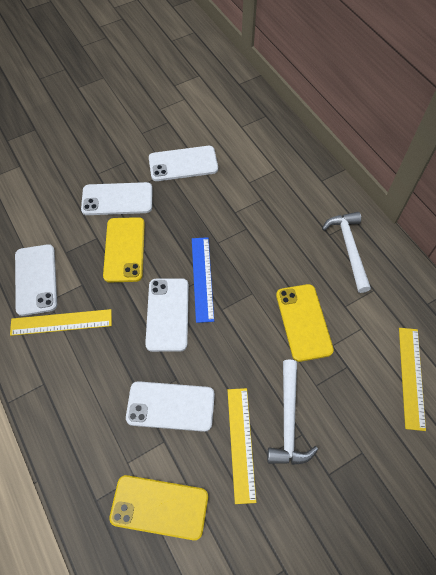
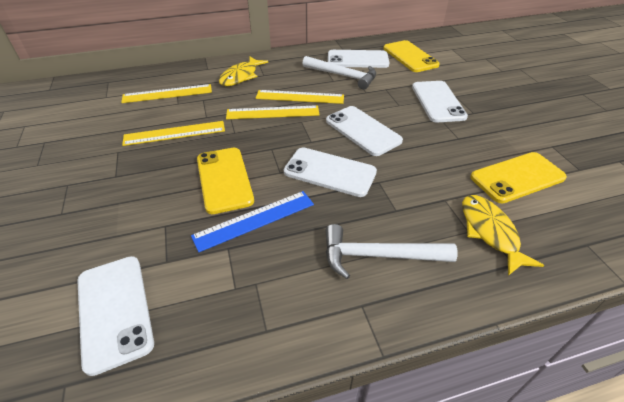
yellow fish: none = 0 -> [219,57,268,86] [462,195,544,276] = 2
yellow ruler: [10,309,112,336] [228,388,256,504] [399,328,426,431] = 3 -> [121,84,212,103] [122,121,225,146] [226,105,319,119] [256,90,344,104] = 4

